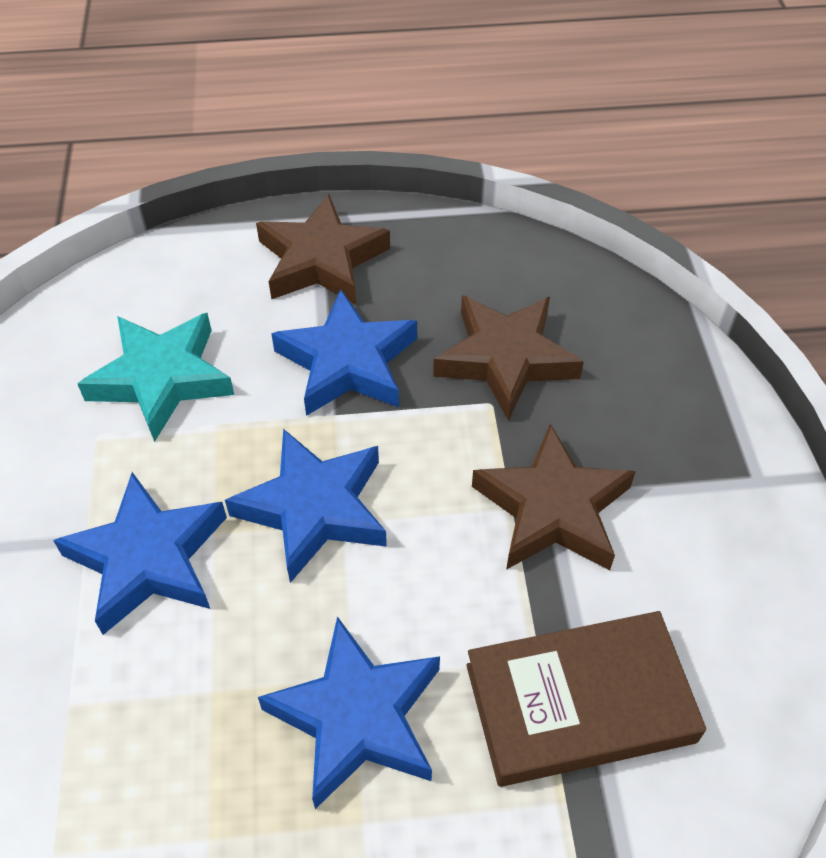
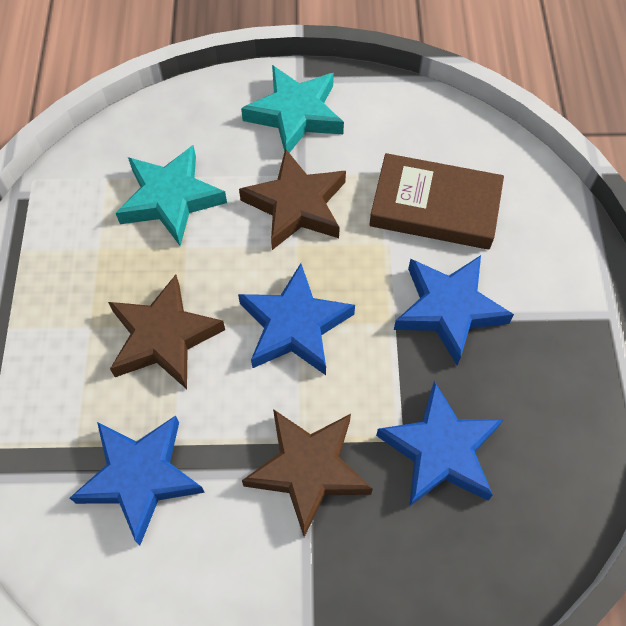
turquoise star: [77,313,234,442] = 1 -> [116,145,227,246] [241,65,344,153] = 2

